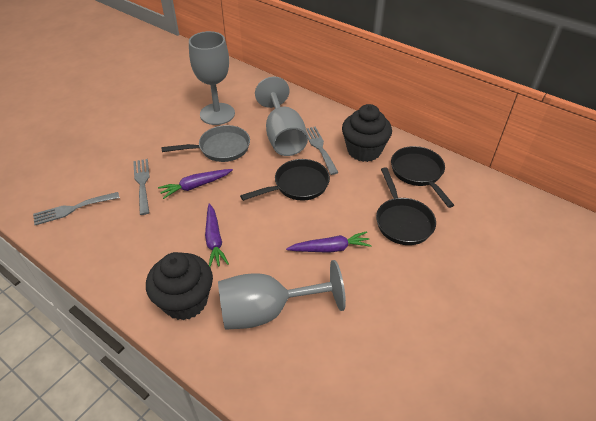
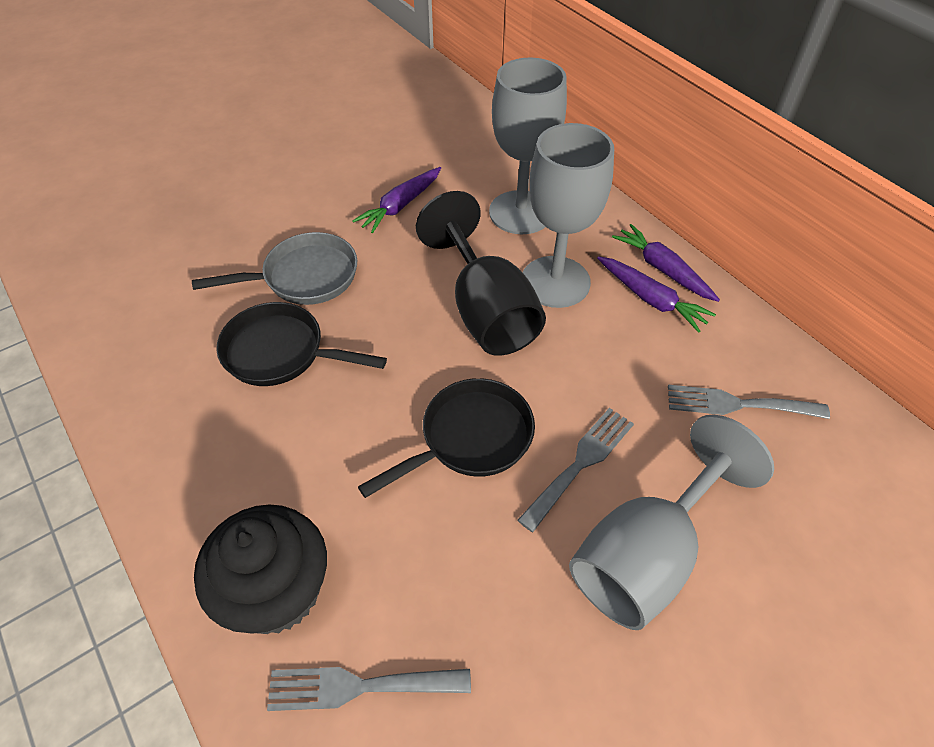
black cupcake: [146,252,213,320] [342,104,392,162] = 2 -> [194,504,327,634] = 1
black goblet: none = 0 -> [416,191,546,356] = 1
black pan: [240,159,330,201] [376,167,436,245] [391,146,454,208] = 3 -> [216,302,387,386] [358,378,535,498] = 2

